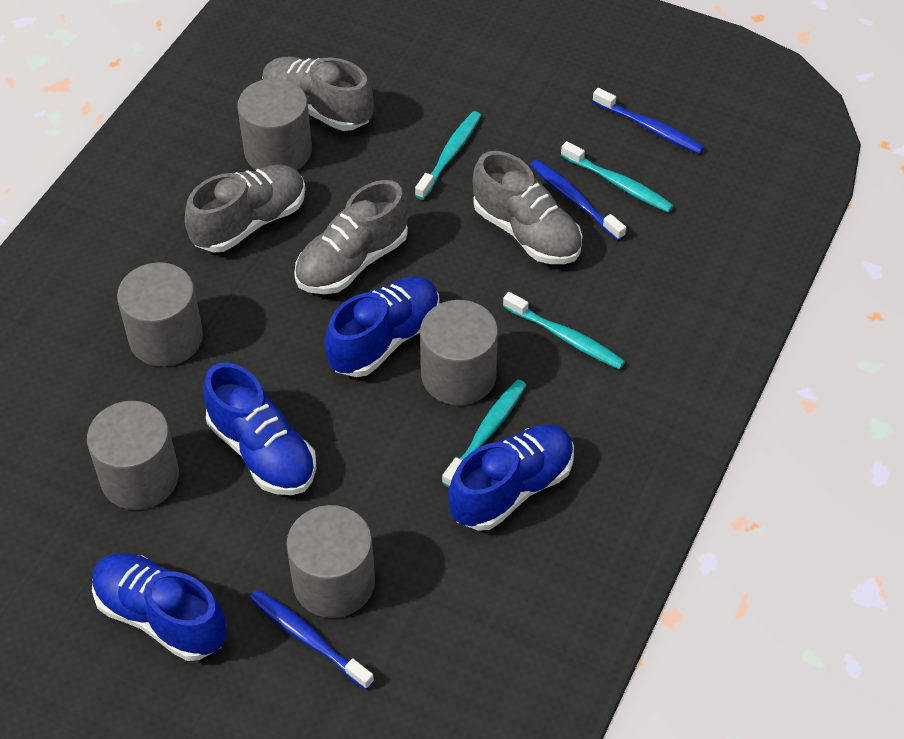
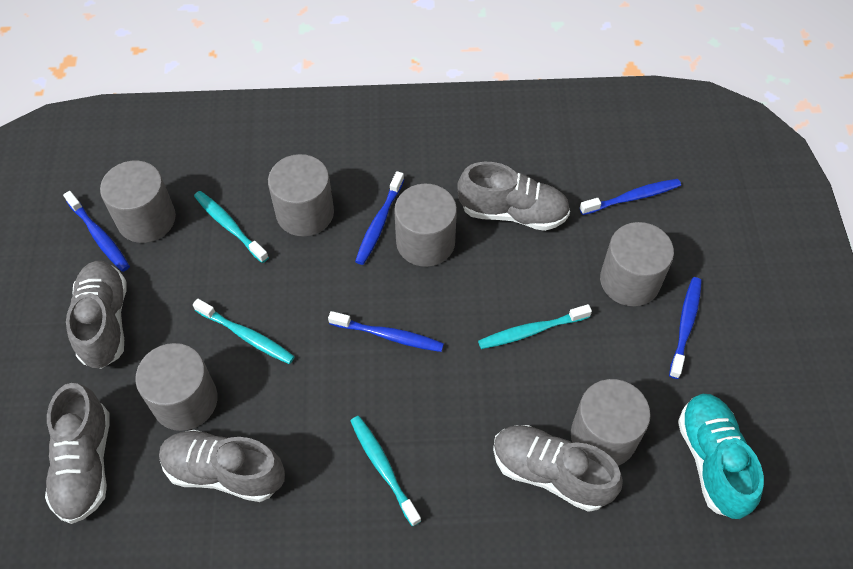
blue shoe: [92,553,227,661] [203,363,317,495] [325,276,439,377] [448,424,574,531] = 4 -> none = 0
blue toothbrush: [249,589,374,690] [530,159,626,241] [592,88,704,154] = 3 -> [63,191,130,272] [328,311,444,352] [355,171,404,265] [580,179,681,215] [669,277,702,379] = 5
grey cylinder: [87,401,179,510] [117,262,203,367] [237,78,312,170] [286,505,375,618] [420,300,498,405] = 5 -> [100,161,176,243] [135,343,218,431] [268,154,334,237] [394,184,457,267] [571,379,651,466] [600,222,674,306] = 6
grey shoe: [185,165,305,252] [262,57,374,131] [294,180,408,294] [473,151,582,264] = 4 -> [45,383,110,524] [66,261,127,369] [159,430,285,502] [457,162,570,231] [493,425,623,512] = 5
turquoise shoe: none = 0 -> [678,394,764,519] = 1

